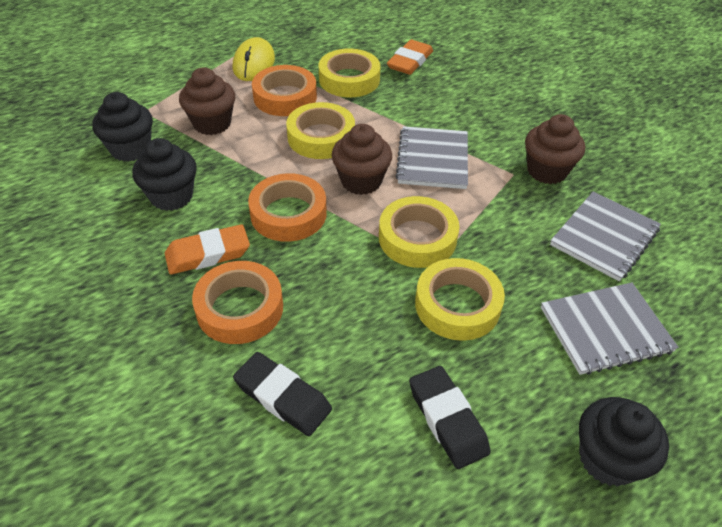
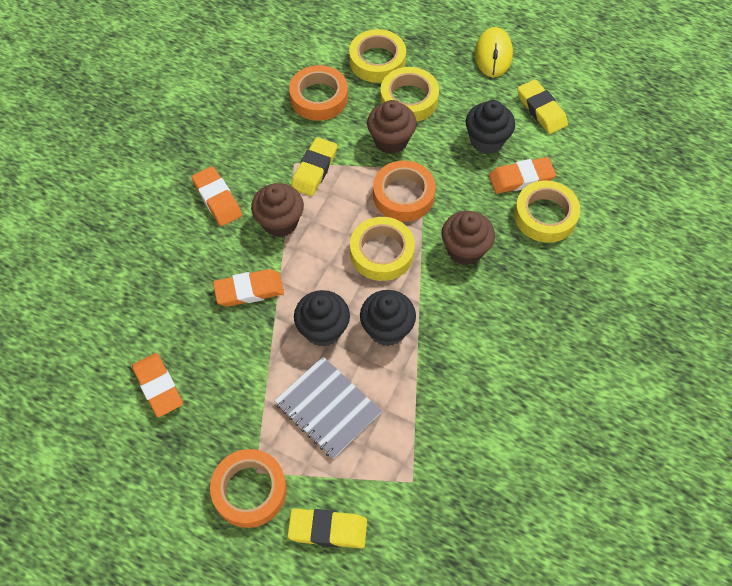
black eraser: [233,352,332,436] [409,366,491,469] = 2 -> none = 0
grey notebook: [396,126,468,189] [541,282,679,375] [550,192,661,281] = 3 -> [274,357,382,459] = 1
orange eraser: [165,224,250,275] [387,40,433,75] = 2 -> [132,353,183,417] [192,166,242,226] [213,269,284,306] [489,157,556,194] = 4
yellow eraser: none = 0 -> [288,508,367,548] [291,137,337,196] [517,79,568,134] = 3

